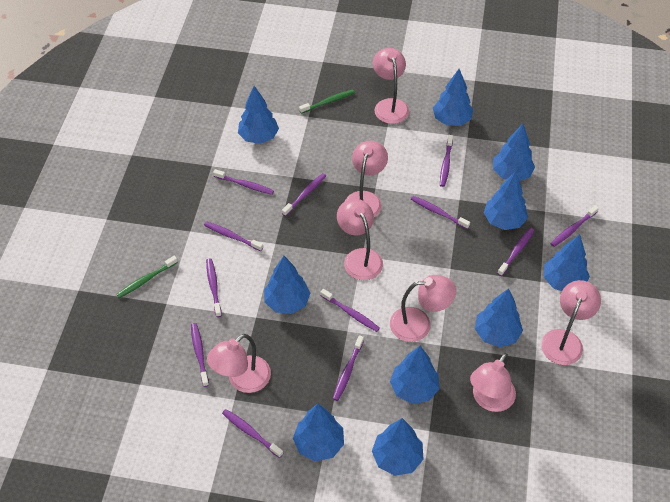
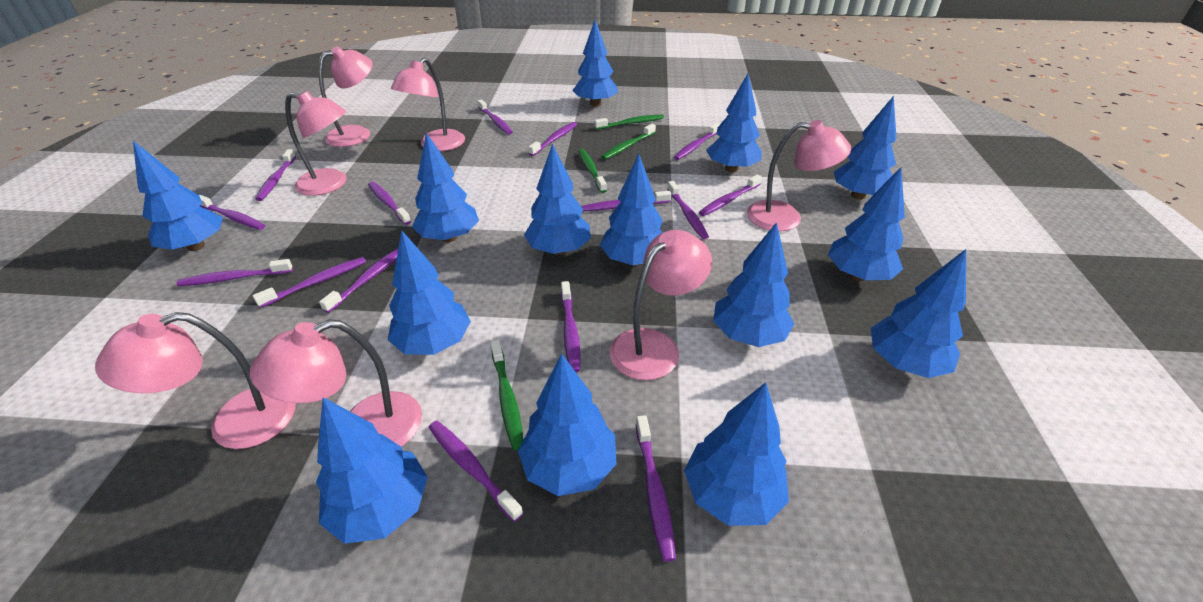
blue tree: [238,86,279,144] [264,256,310,314] [293,404,344,461] [372,418,424,476] [390,346,439,404] [433,69,473,126] [475,288,523,347] [484,171,528,230] [493,124,535,181] [544,234,590,291] = 10 -> [133,141,223,251] [316,397,428,544] [388,230,471,355] [412,133,479,242] [518,353,616,496] [524,144,591,255] [572,20,618,107] [600,154,663,266] [684,382,789,526] [706,74,762,172] [713,222,794,347] [828,167,905,281] [834,96,897,200] [871,249,966,378] = 14
green toothbrush: [116,256,178,298] [299,89,355,114] = 2 -> [491,340,523,450] [578,149,607,193] [594,115,664,130] [601,124,656,160] = 4
purple toothbrush: [191,323,209,387] [204,221,263,251] [206,259,222,317] [213,169,274,195] [222,409,283,458] [282,173,326,216] [320,289,380,332] [333,335,364,401] [411,196,470,229] [440,135,453,187] [497,228,534,276] [550,205,599,247] = 12 -> [177,259,293,286] [199,195,265,230] [252,257,366,308] [255,149,296,201] [319,248,398,313] [368,182,411,225] [429,421,523,522] [477,99,513,135] [528,122,577,156] [561,281,581,372] [581,191,671,211] [636,415,676,562] [667,181,709,239] [674,123,720,160] [699,174,762,216] = 15

